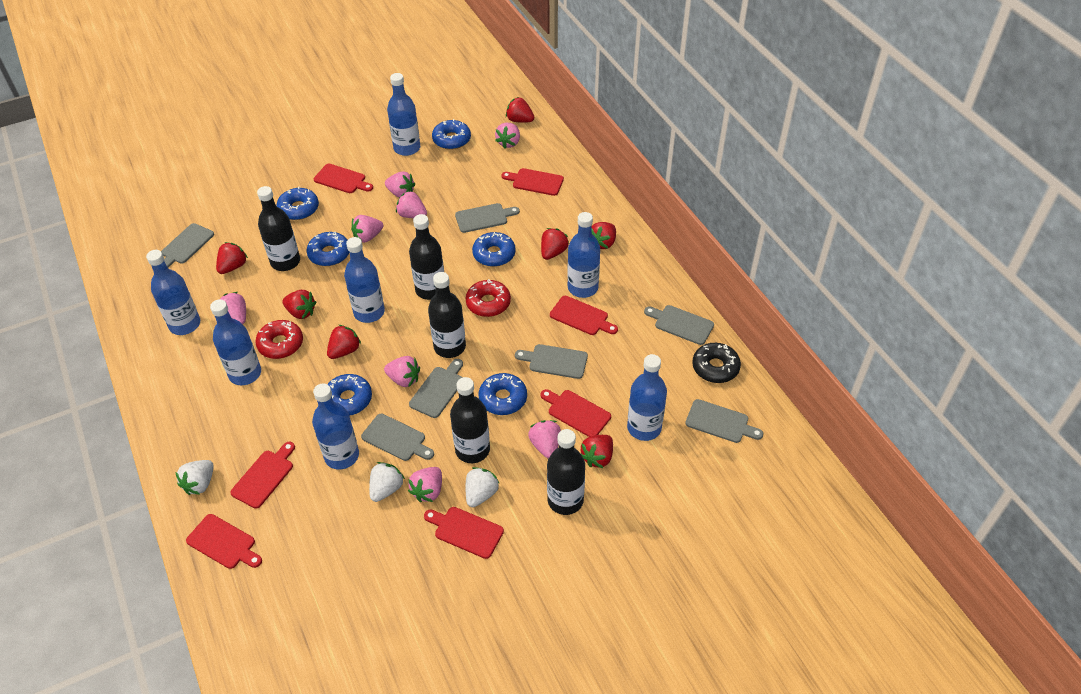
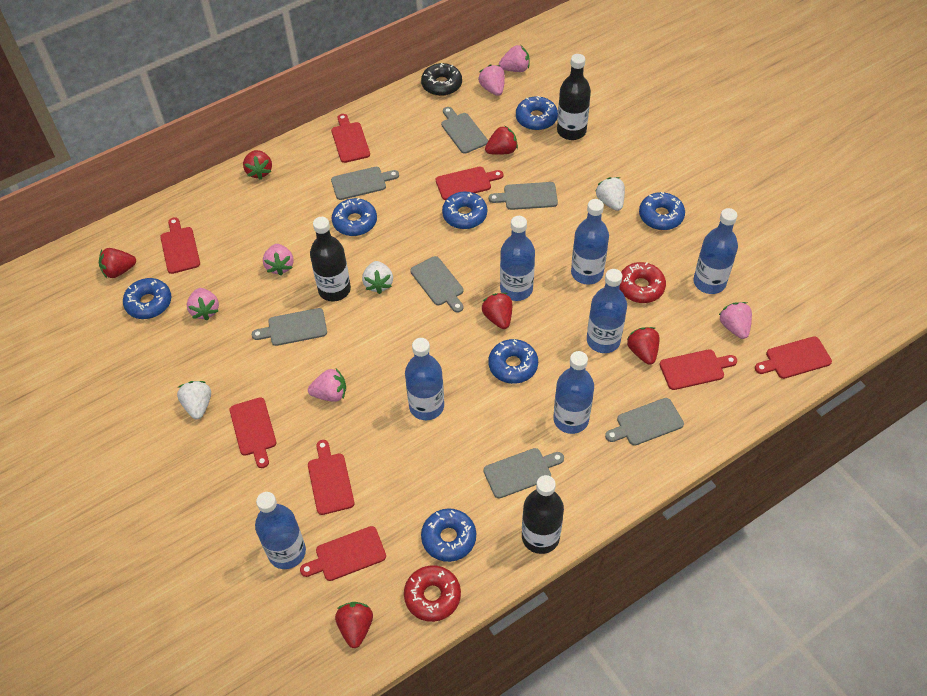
black bottle: [257,186,300,271] [409,214,444,300] [428,272,466,358] [450,377,490,463] [547,429,585,515] = 5 -> [310,217,351,302] [522,475,564,554] [557,54,591,140] = 3
blue donut: [277,187,319,220] [307,232,349,266] [327,374,372,416] [432,119,471,150] [472,232,516,267] [479,373,527,415] = 6 -> [123,278,171,319] [332,198,377,236] [421,509,476,562] [442,191,487,229] [488,339,538,384] [516,96,558,130] [639,192,685,230] = 7
pink strawberry: [220,292,246,324] [351,215,383,243] [384,356,420,387] [385,171,415,198] [396,191,427,218] [408,467,442,502] [495,123,520,149] [528,420,561,459] = 8 -> [187,288,219,320] [263,244,294,276] [308,368,346,402] [479,65,505,96] [499,45,530,72] [719,302,752,339] = 6
red cutting board: [186,514,262,569] [230,442,295,509] [314,164,373,193] [424,507,504,559] [501,168,564,196] [540,389,611,437] [550,296,618,335] = 7 -> [160,217,200,274] [230,397,276,468] [300,526,386,581] [308,440,354,515] [331,114,370,163] [436,167,503,200] [660,349,737,390] [755,336,832,379] = 8
red strawberry: [216,242,248,274] [282,290,316,319] [327,325,361,359] [506,97,534,123] [541,228,569,260] [580,435,613,468] [591,222,616,249] = 7 -> [99,248,136,278] [243,150,272,180] [335,602,373,648] [482,293,512,329] [485,125,518,155] [627,327,660,365] = 6

